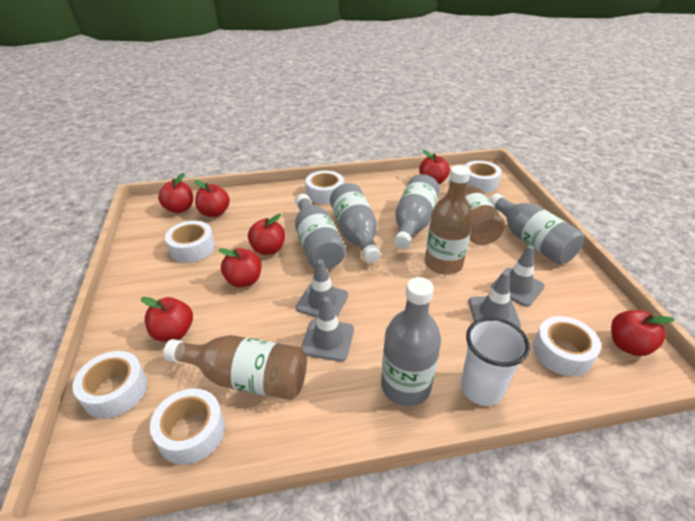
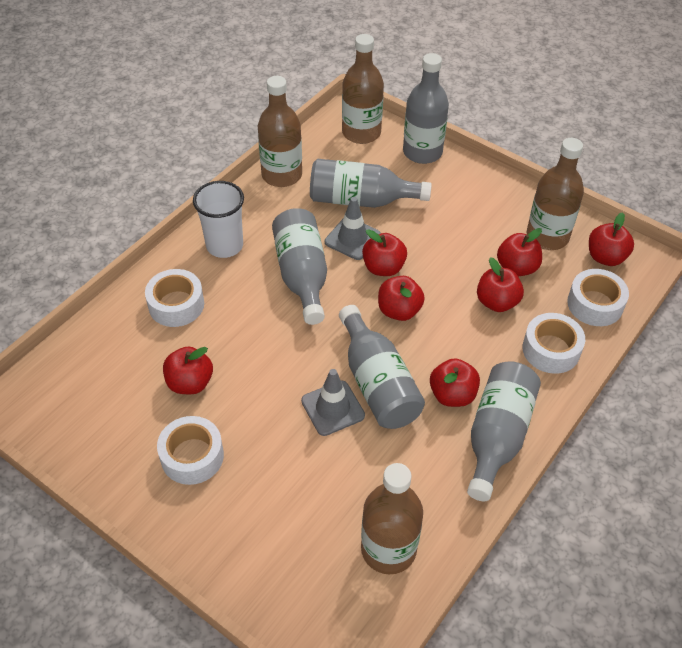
brown bottle: [163,335,307,400] [425,165,473,275] [448,178,505,245] = 3 -> [258,76,302,187] [342,34,384,144] [361,463,423,574] [526,138,584,250] = 4
grey traffic cone: [296,259,348,317] [301,297,354,361] [469,271,521,328] [491,245,545,307] = 4 -> [301,369,365,436] [325,197,381,260] = 2
white tape: [72,351,147,419] [150,388,225,465] [165,221,215,263] [305,171,344,204] [464,161,501,193] [533,316,601,376] = 6 -> [145,269,204,327] [157,416,224,485] [522,313,585,374] [567,269,629,326] = 4

